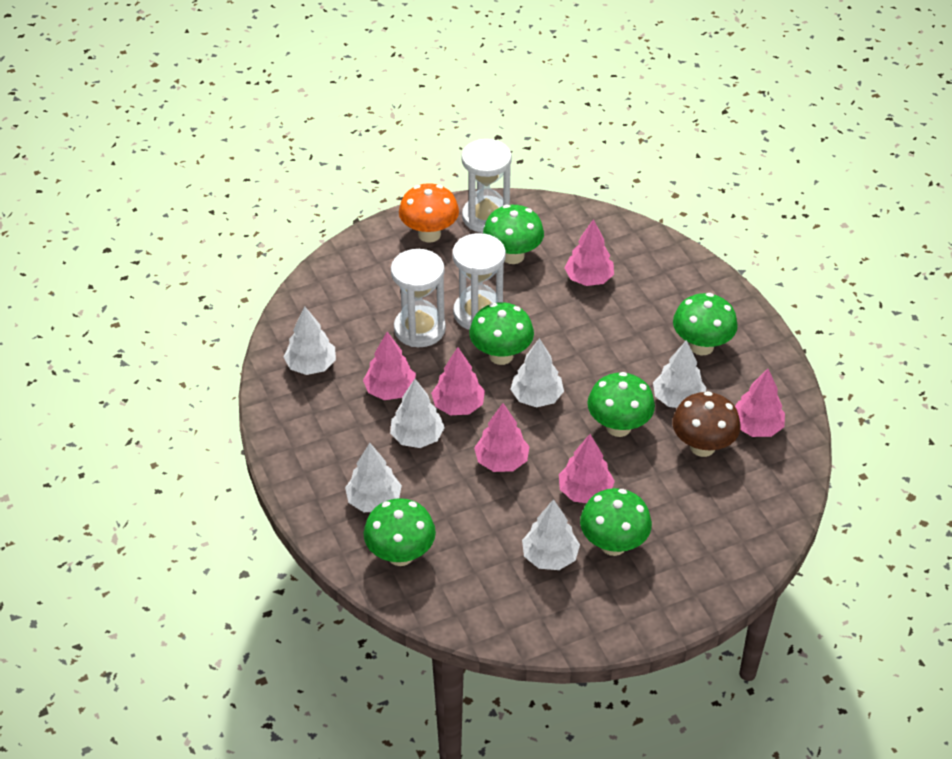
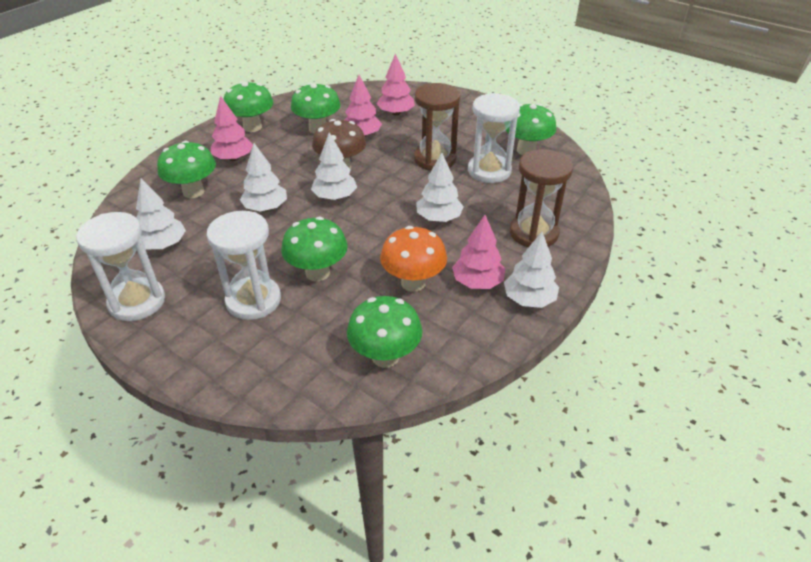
brown hourglass: none = 0 -> [414,83,460,170] [510,149,573,248] = 2
pink tree: [363,332,416,400] [431,347,485,415] [474,403,530,472] [559,434,615,503] [565,219,614,286] [735,369,785,437] = 6 -> [211,95,253,161] [344,75,382,137] [377,53,415,116] [452,215,506,289] = 4
white tree: [284,307,336,375] [345,443,402,512] [390,379,445,448] [510,338,564,407] [522,499,580,570] [653,340,706,408] = 6 -> [136,178,186,249] [240,143,287,212] [311,132,357,200] [416,153,464,222] [504,232,559,308] = 5

